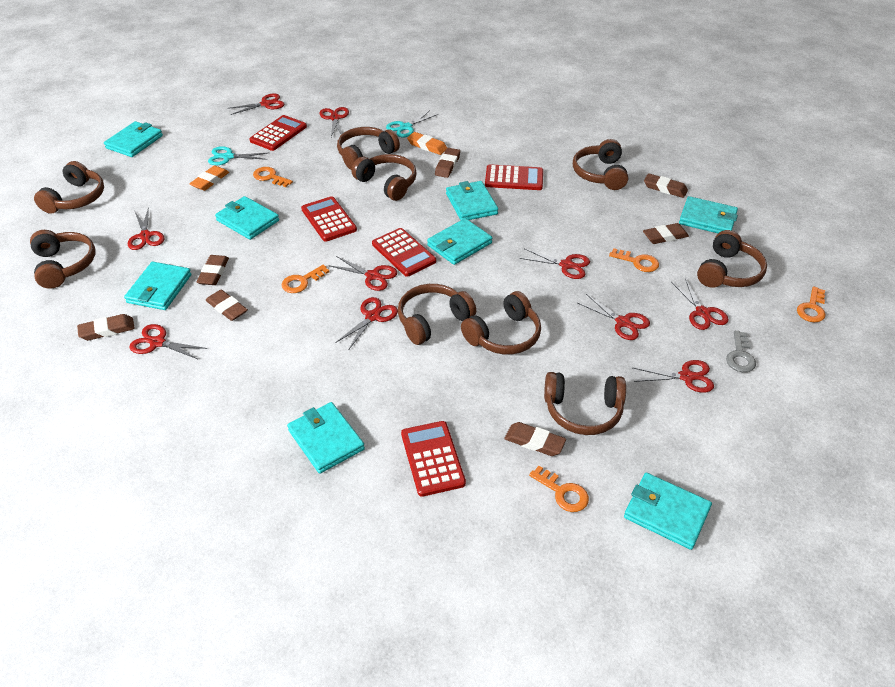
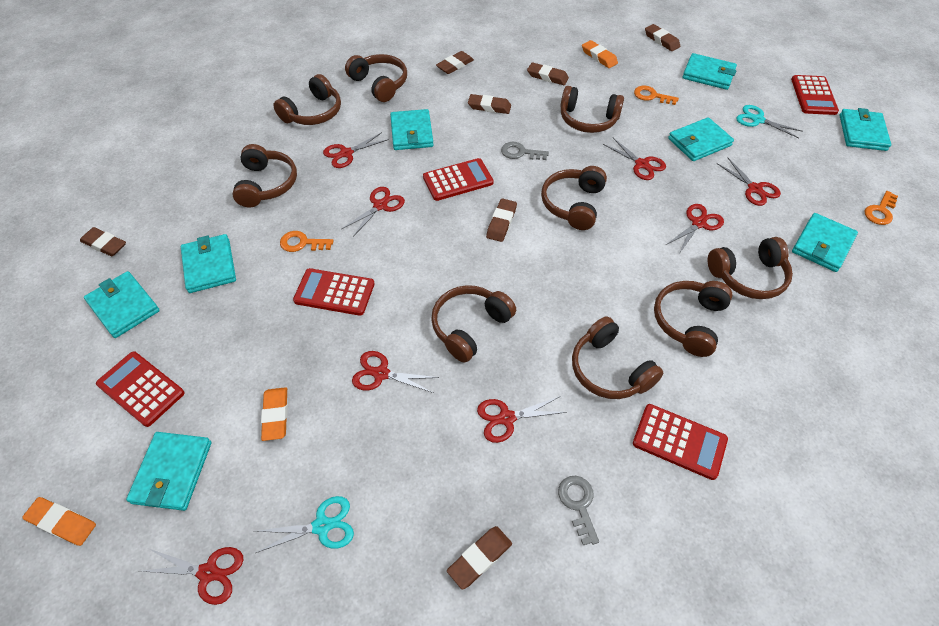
grey key: [726,331,756,372] = 1 -> [501,142,549,160] [558,476,599,545] = 2
orange eraser: [189,166,229,191] [407,132,447,155] = 2 -> [22,497,96,546] [261,387,288,441] [582,40,618,68] = 3
orange key: [253,167,293,187] [281,265,329,293] [529,466,589,512] [609,248,659,272] [797,286,825,322] = 5 -> [280,231,334,252] [634,86,679,105] [865,191,898,225] = 3
red scissors: [128,207,164,250] [129,324,207,359] [230,94,284,115] [320,107,349,137] [328,256,397,291] [335,297,398,349] [520,248,590,279] [578,294,650,340] [633,360,714,393] [671,278,729,330] = 10 -> [141,547,243,605] [323,132,389,168] [342,187,405,237] [352,351,439,393] [477,396,567,443] [603,138,666,180] [666,204,724,252] [717,158,781,206] = 8

